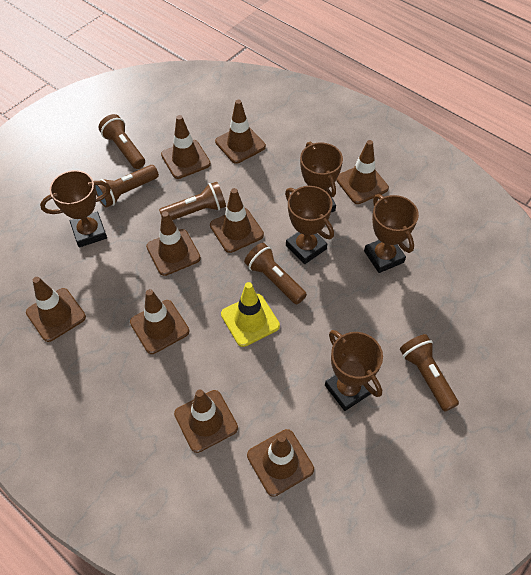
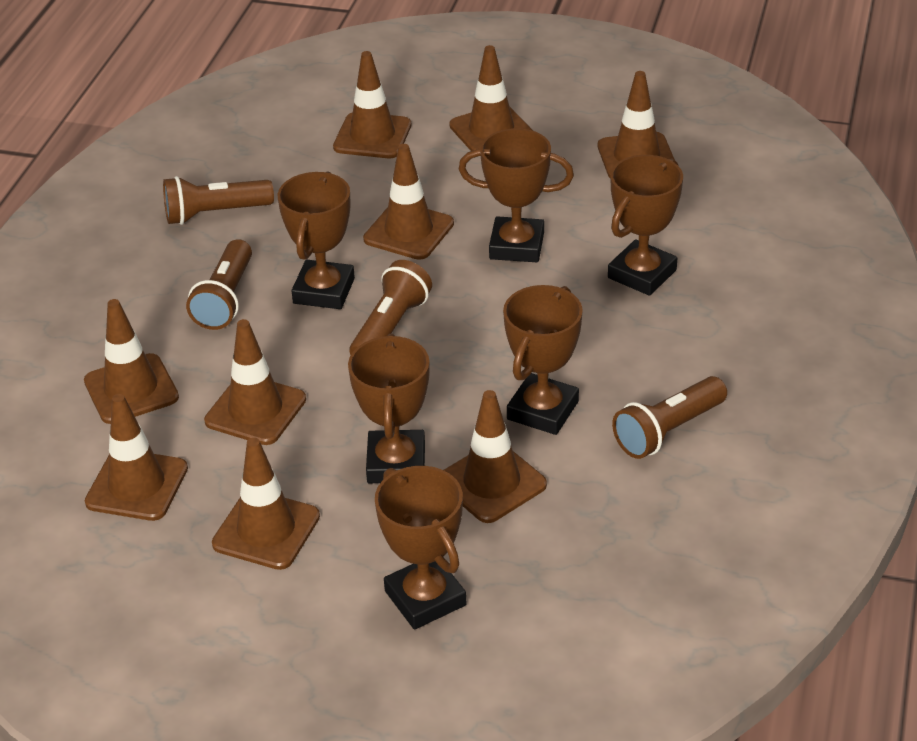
brown flashlight: [95,165,159,208] [98,114,145,169] [159,182,226,220] [244,243,307,304] [400,334,459,412] = 5 -> [163,176,274,225] [186,239,252,330] [350,260,432,355] [612,376,727,459] = 4
brown trophy: [40,170,111,247] [285,186,334,264] [300,142,343,212] [325,330,383,411] [364,194,419,273] = 5 -> [277,171,355,309] [348,334,430,483] [375,466,466,630] [459,128,574,262] [503,285,583,435] [608,155,683,296] = 6
yellow traffic cone: [221,282,280,347] = 1 -> none = 0

